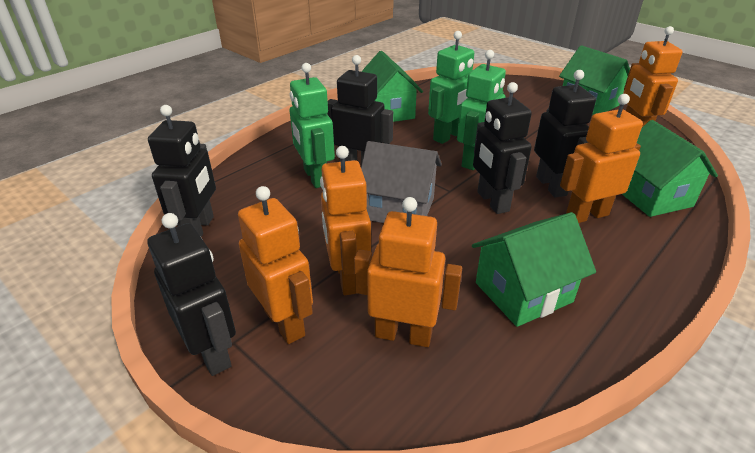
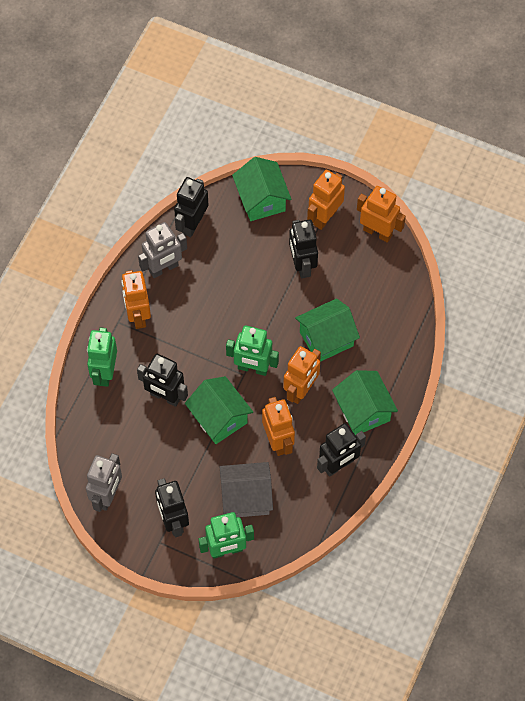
grey robot: none = 0 -> [86,453,122,512] [138,222,187,278] = 2

